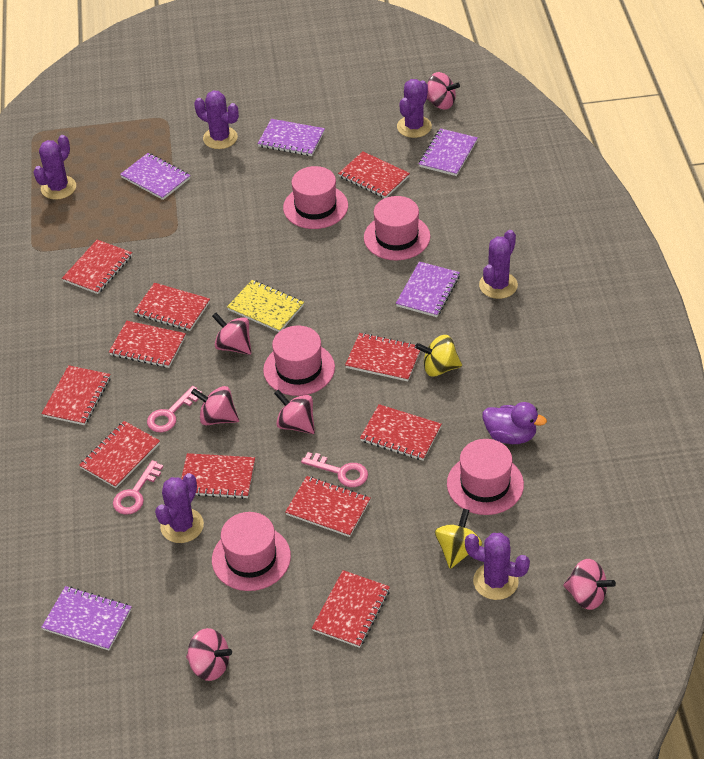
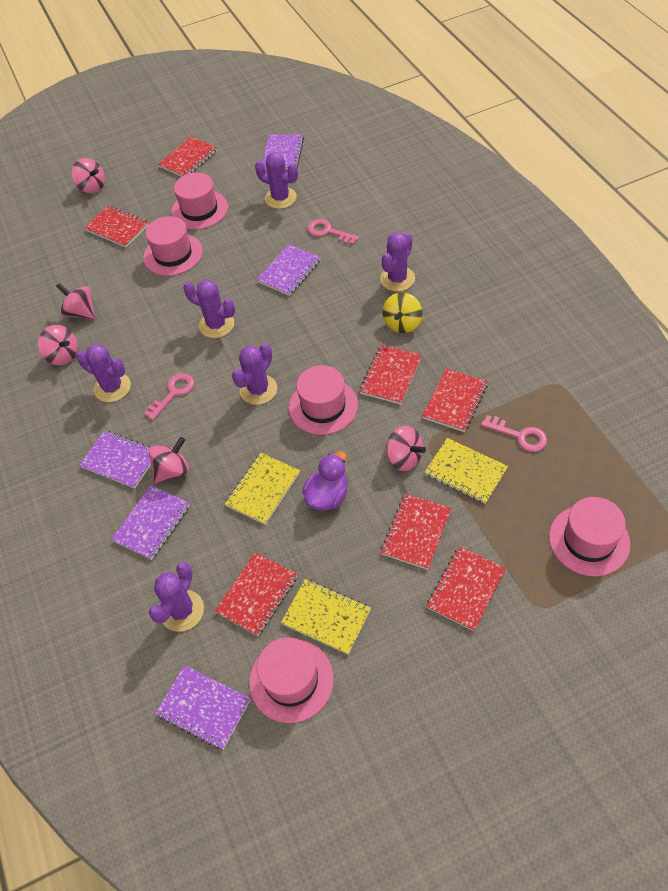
pink spinning top: [186,628,232,681] [191,386,239,425] [212,313,251,355] [274,389,315,434] [427,72,460,110] [563,559,616,610] = 6 -> [38,325,78,365] [56,283,95,320] [72,158,105,193] [148,437,189,484] [385,425,426,471] = 5
red notebook: [41,365,111,425] [62,240,132,294] [79,421,160,488] [109,321,186,368] [134,283,210,331] [181,453,255,499] [285,476,371,537] [312,570,390,648] [338,152,410,198] [345,333,421,381] [360,404,442,461] = 11 -> [85,206,149,248] [159,136,217,177] [215,552,297,636] [360,345,422,405] [381,494,451,570] [422,368,488,432] [427,546,506,631] = 7
yellow notebook: [227,280,304,332] = 1 -> [225,453,300,525] [281,579,371,655] [425,438,508,504] = 3
yellow spinning top: [415,335,462,377] [435,508,482,569] = 2 -> [383,292,422,333] = 1

